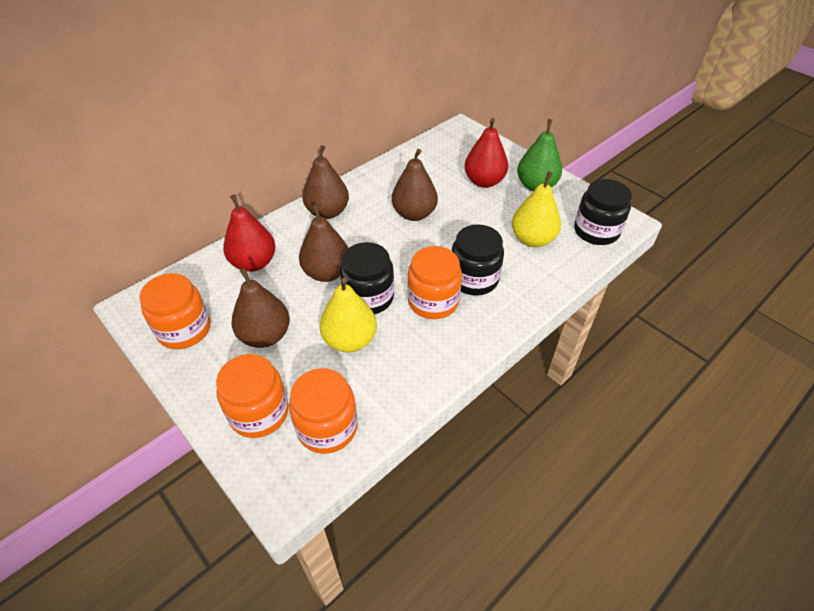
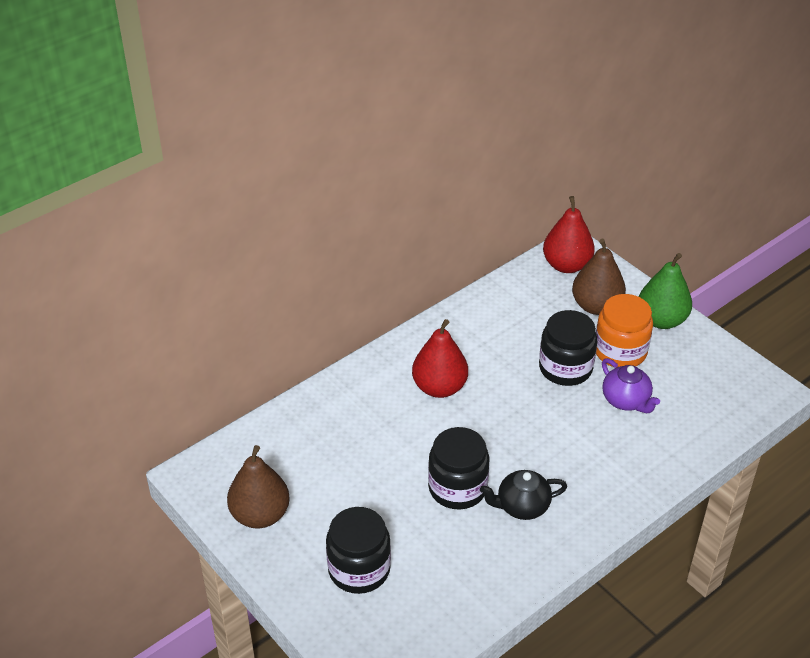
black teapot: none = 0 -> [480,470,567,520] = 1
brown pear: [231,268,290,348] [299,204,348,282] [302,145,349,219] [392,149,438,221] = 4 -> [227,445,290,529] [572,239,626,315] = 2
orange jar: [139,273,210,349] [216,354,289,438] [289,368,358,454] [407,246,462,319] = 4 -> [596,294,653,368] = 1
purple teapot: none = 0 -> [602,358,660,413] = 1
yellow pear: [320,278,377,352] [512,172,561,247] = 2 -> none = 0

